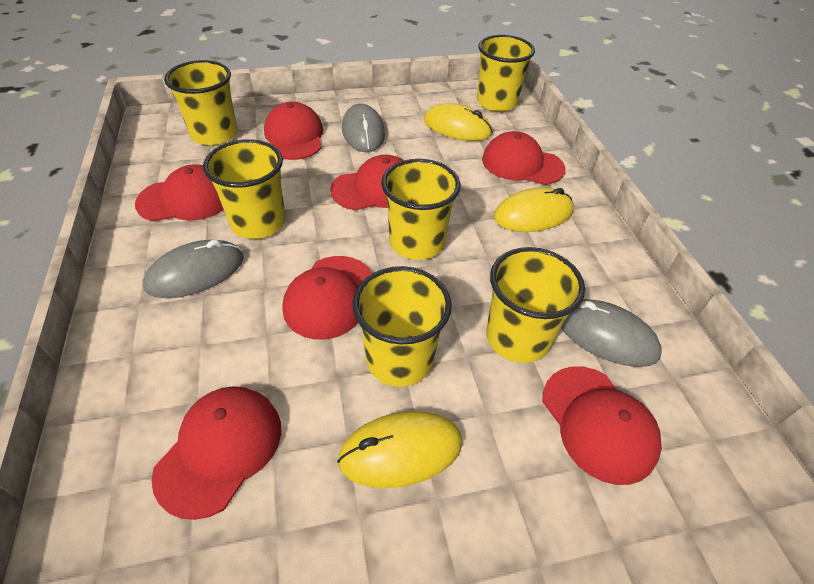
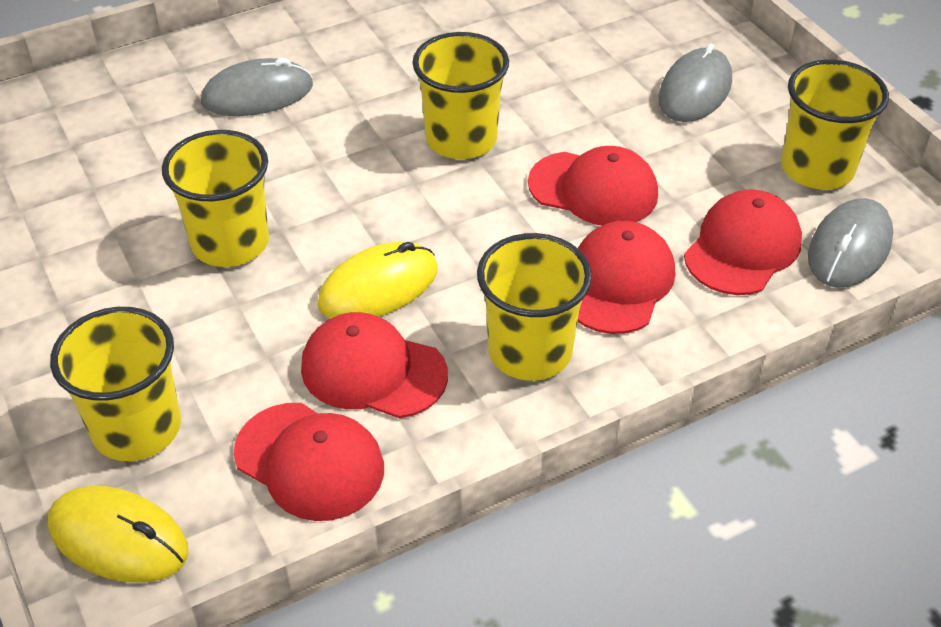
red cap: [135,165,224,221] [151,386,281,520] [264,102,323,160] [283,256,373,340] [330,155,404,210] [482,131,565,185] [542,366,662,485] = 7 -> [234,403,384,521] [301,312,448,418] [528,146,658,226] [577,221,675,334] [684,189,802,295] = 5
yellow cup: [164,60,237,146] [203,139,285,239] [353,266,452,387] [381,159,461,260] [477,35,535,112] [486,247,585,363] = 6 -> [50,307,181,461] [162,130,269,267] [412,32,509,159] [477,233,592,381] [781,59,889,189] = 5
yellow mouse: [337,411,462,488] [424,103,493,141] [494,187,574,232] = 3 -> [48,486,188,583] [317,242,438,318] = 2

